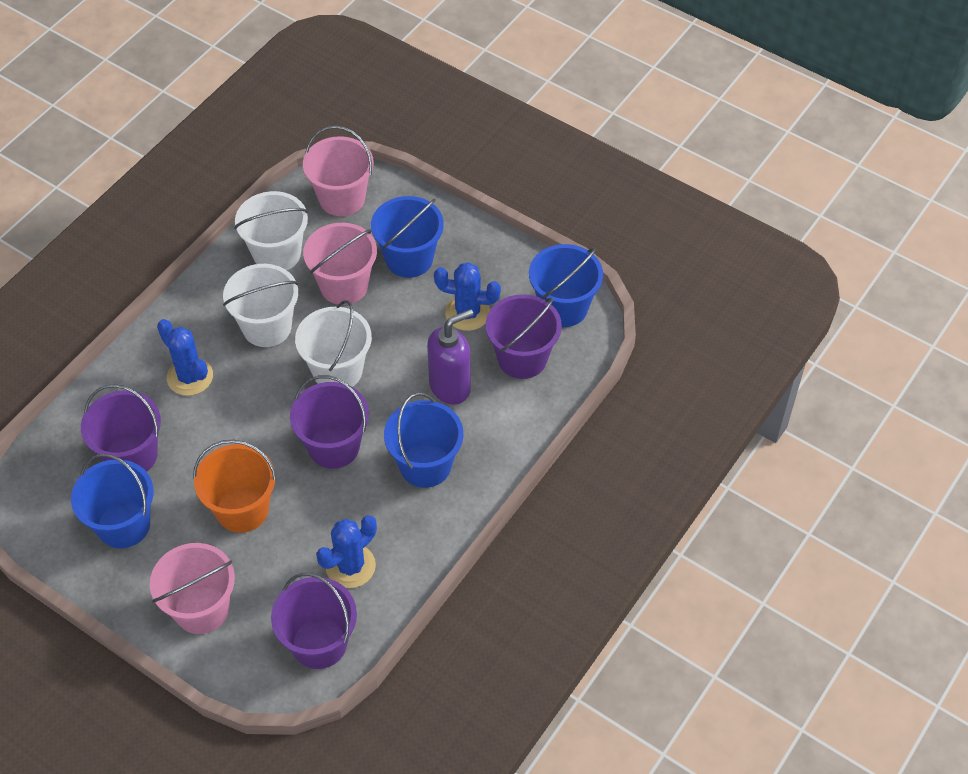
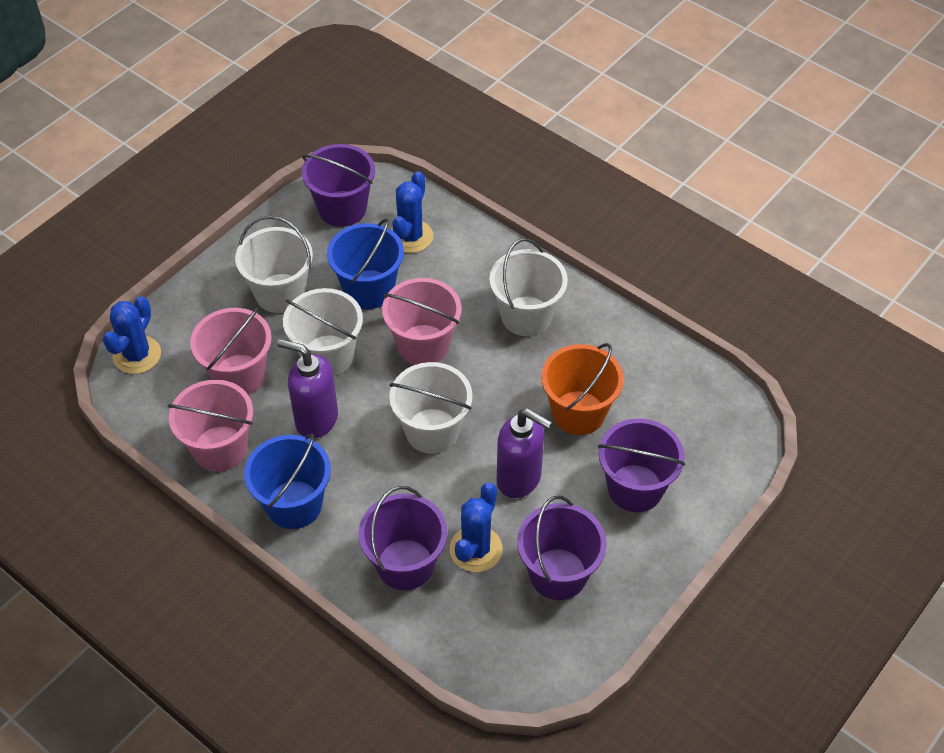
blue bucket: [71,454,153,548] [371,196,444,278] [384,393,463,488] [529,244,603,327] = 4 -> [244,433,331,529] [327,218,404,309] = 2
purple soap dispenser: [427,309,474,405] = 1 -> [277,339,338,439] [497,408,552,498] = 2
white bucket: [223,264,298,347] [234,191,308,270] [295,300,372,387] = 3 -> [235,216,313,313] [283,288,363,376] [389,362,472,454] [489,238,568,336] = 4

